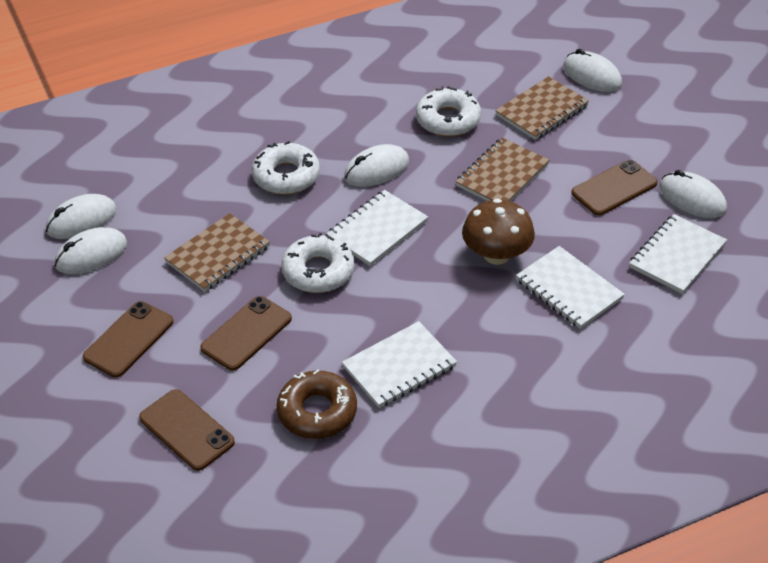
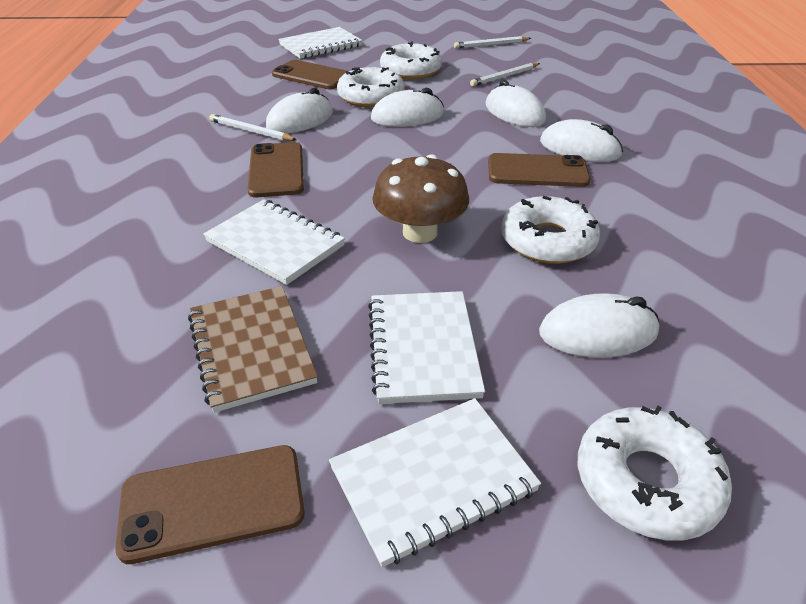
brown donut: [277,370,357,439] = 1 -> none = 0
brown notebook: [164,213,270,292] [455,138,549,201] [495,76,589,140] = 3 -> [188,286,318,413] = 1
white donut: [252,141,320,195] [282,233,355,293] [416,86,481,137] = 3 -> [337,67,405,108] [380,42,442,80] [501,196,600,264] [578,406,732,541] = 4
white pencil: none = 0 -> [209,114,297,141] [454,36,531,49] [470,63,540,87] = 3

